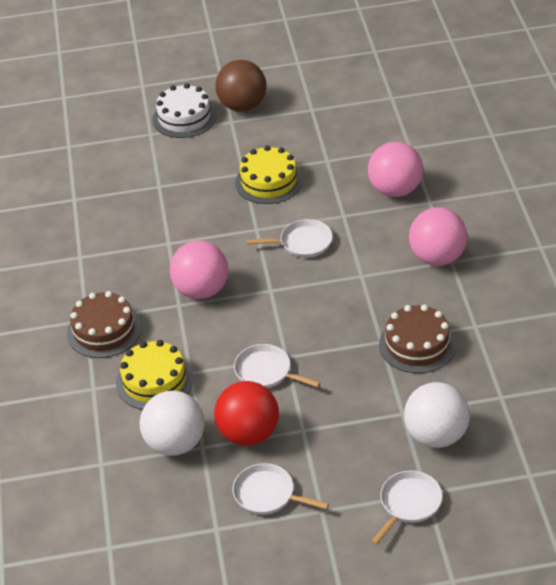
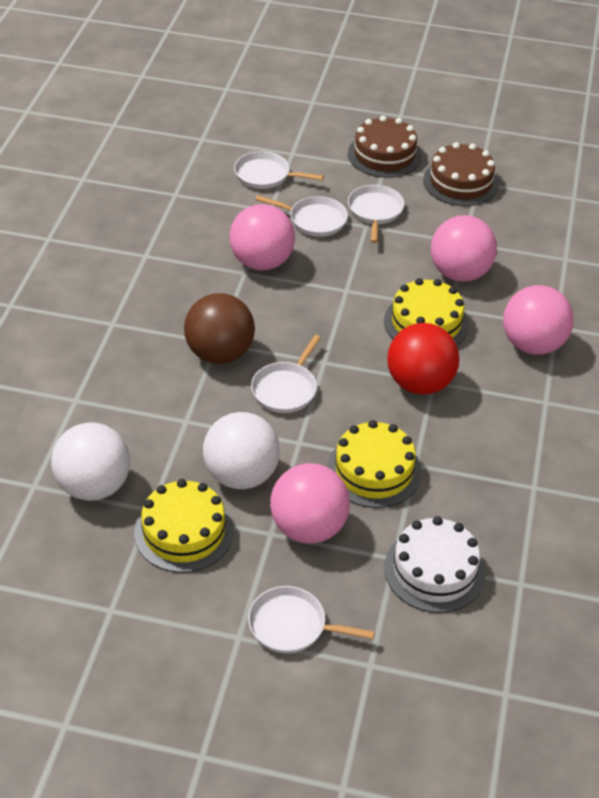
pink ball: [170,241,228,299] [368,142,423,197] [409,207,467,266] = 3 -> [229,204,295,270] [270,463,350,544] [431,215,497,282] [503,285,574,355] = 4
white pan: [233,463,329,515] [234,344,321,388] [247,219,333,258] [371,470,443,545] = 4 -> [234,151,324,189] [248,586,375,653] [251,335,321,413] [256,195,348,237] [348,185,404,243] = 5
yellow cake: [116,340,193,410] [235,145,303,204] = 2 -> [134,479,234,573] [327,420,422,508] [384,278,469,345] = 3

